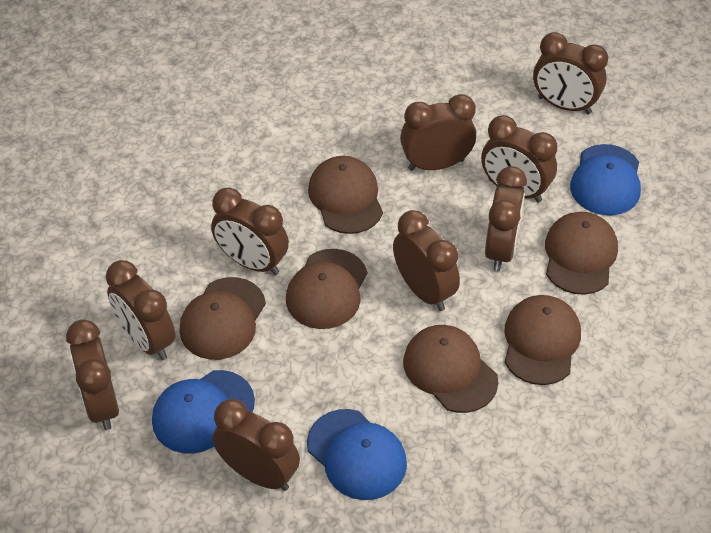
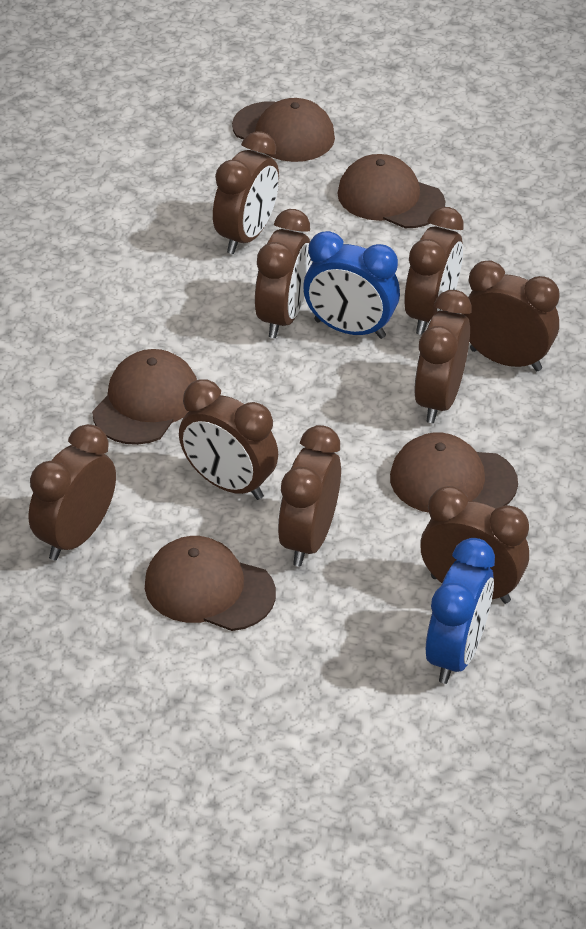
blue cap: [152,370,255,454] [307,409,407,500] [570,144,641,215] = 3 -> none = 0
blue clock: none = 0 -> [303,231,400,339] [426,538,495,684] = 2
brown cap: [179,277,266,360] [286,249,367,329] [308,156,383,234] [403,325,498,413] [505,295,581,385] [545,212,618,295] = 6 -> [92,349,197,445] [145,536,276,631] [232,98,335,162] [337,154,445,228] [390,433,518,513] = 5

